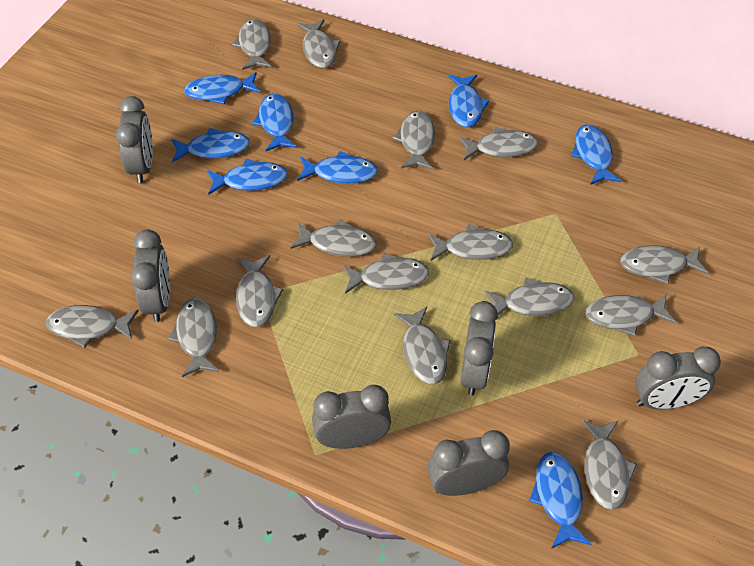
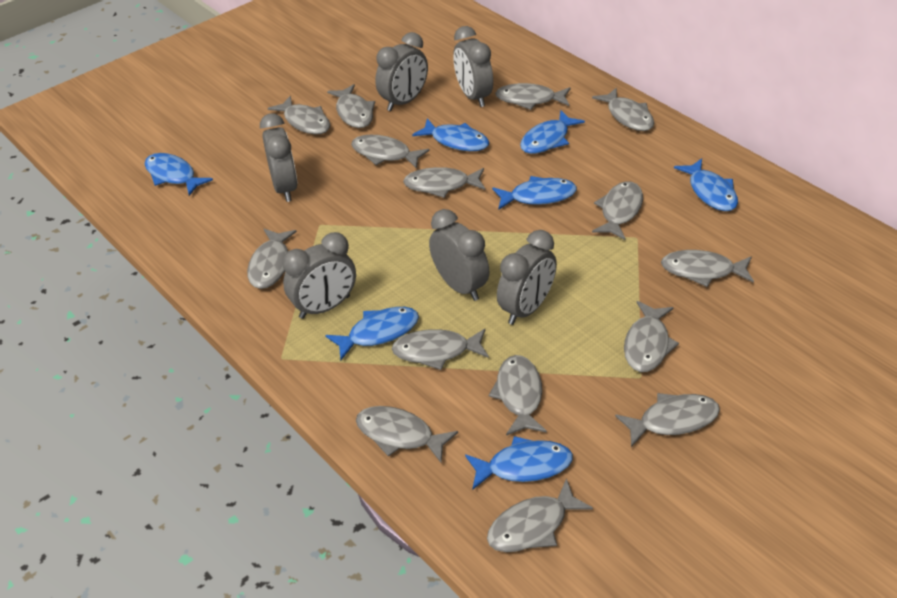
blue fish: [171,128,250,163] [184,72,261,104] [207,159,288,195] [252,93,297,151] [297,151,378,184] [448,75,489,128] [529,452,592,549] [571,124,621,185] = 8 -> [145,153,213,196] [325,307,419,360] [412,119,489,151] [465,436,573,490] [492,176,577,210] [520,110,585,154] [674,158,738,211] = 7

